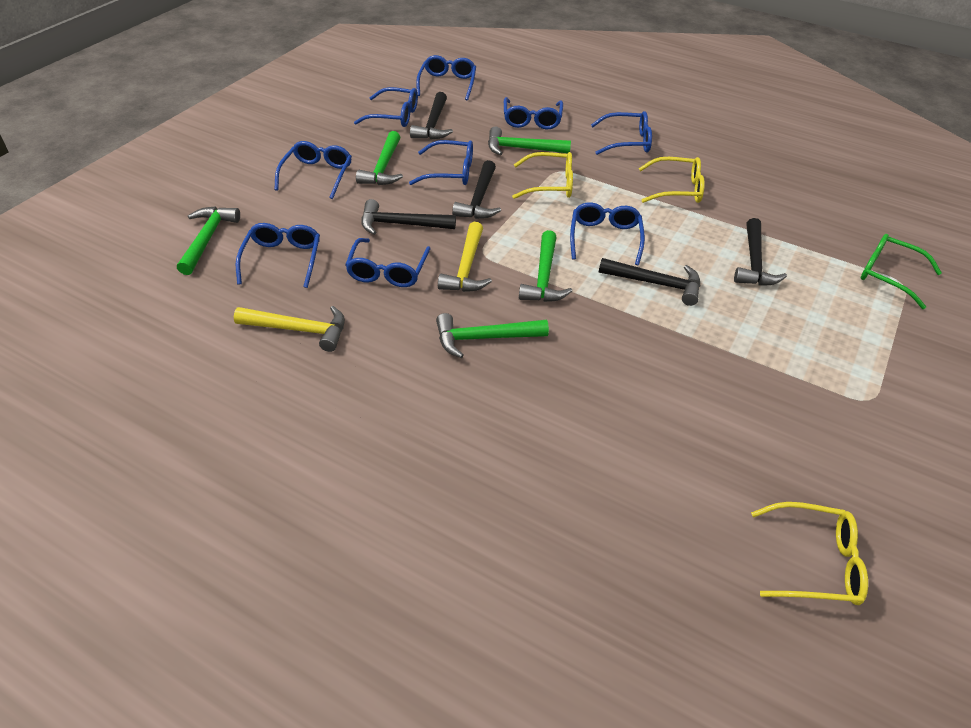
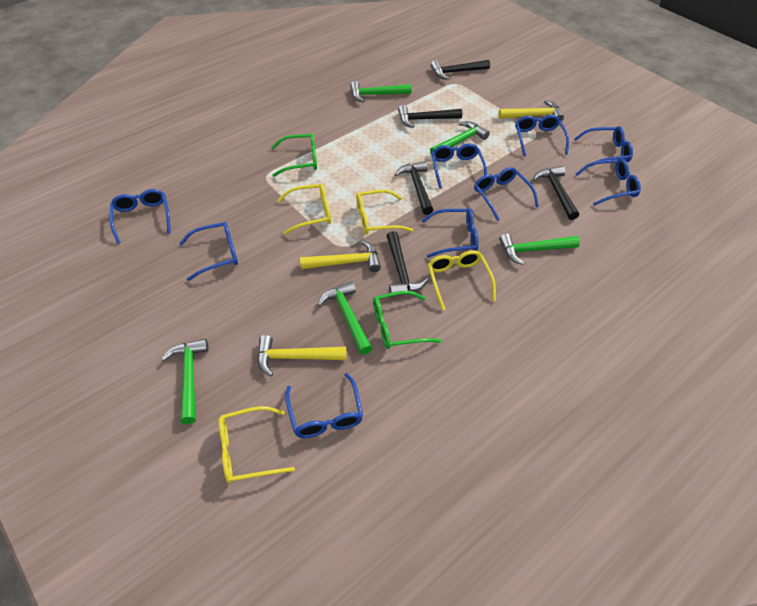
green glasses: [861,234,942,309] = 1 -> [271,133,317,177] [373,291,441,349] = 2
yellow glasses: [512,152,573,199] [639,157,705,203] [751,502,868,605] = 3 -> [218,406,295,483] [277,183,331,235] [356,190,413,234] [428,250,496,311] = 4
yellow hammer: [234,306,345,352] [438,222,492,292] = 2 -> [258,335,346,376] [300,240,381,272] [498,100,564,121] = 3

